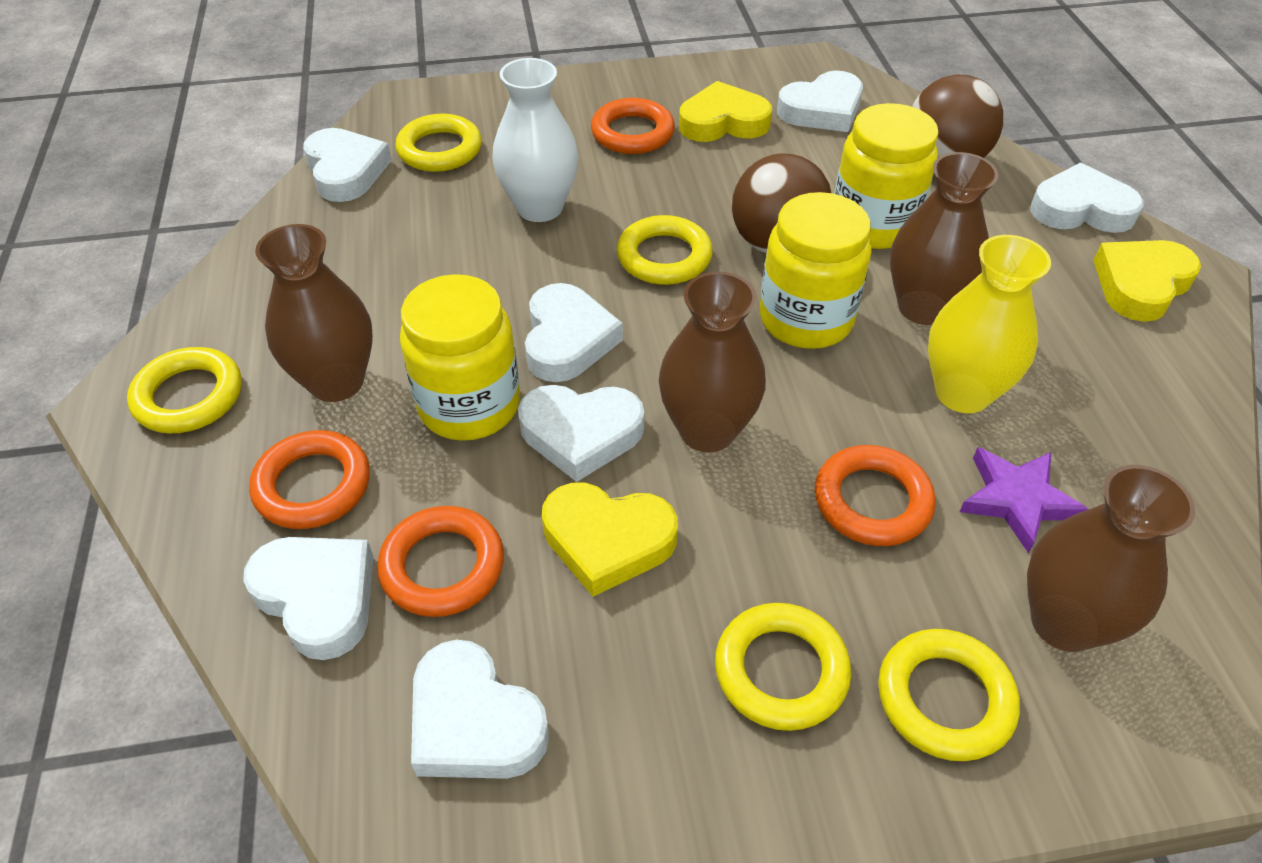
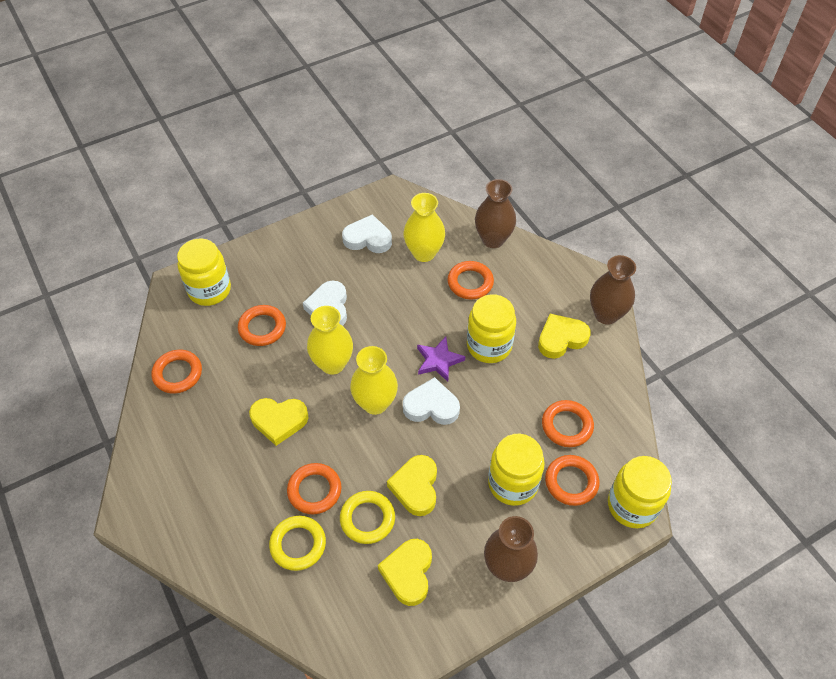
brown ball: [732,153,831,254] [912,74,1003,158] = 2 -> none = 0
brown vase: [255,224,373,402] [659,271,766,452] [890,152,998,325] [1027,465,1195,652] = 4 -> [475,179,516,248] [484,516,538,582] [590,255,636,325] = 3
orange ring: [249,430,370,529] [377,506,504,617] [591,98,675,154] [815,445,935,546] = 4 -> [151,350,202,394] [238,305,286,346] [287,463,341,514] [447,261,494,299] [542,400,594,447] [545,455,600,506] = 6
white heart: [243,537,373,660] [303,128,392,202] [411,640,550,779] [518,385,644,482] [525,283,623,382] [777,71,863,132] [1030,163,1143,233] = 7 -> [303,281,347,326] [342,214,392,253] [403,377,460,425] = 3
white vase: [493,58,579,222] = 1 -> none = 0
yellow heart: [542,482,678,597] [679,81,772,142] [1093,240,1201,322] = 3 -> [249,398,308,446] [378,539,432,606] [387,455,437,516] [538,314,591,359] = 4
yellow jar: [400,274,520,441] [760,192,872,349] [834,103,939,249] = 3 -> [177,238,231,306] [467,294,516,363] [488,434,545,506] [608,456,672,528] = 4
yellow ring: [127,347,242,434] [395,114,482,172] [617,215,713,285] [715,603,851,731] [878,629,1020,761] = 5 -> [269,516,326,571] [340,491,395,544] = 2
yellow vase: [928,235,1051,413] = 1 -> [307,306,353,375] [350,346,398,415] [403,193,445,262] = 3

